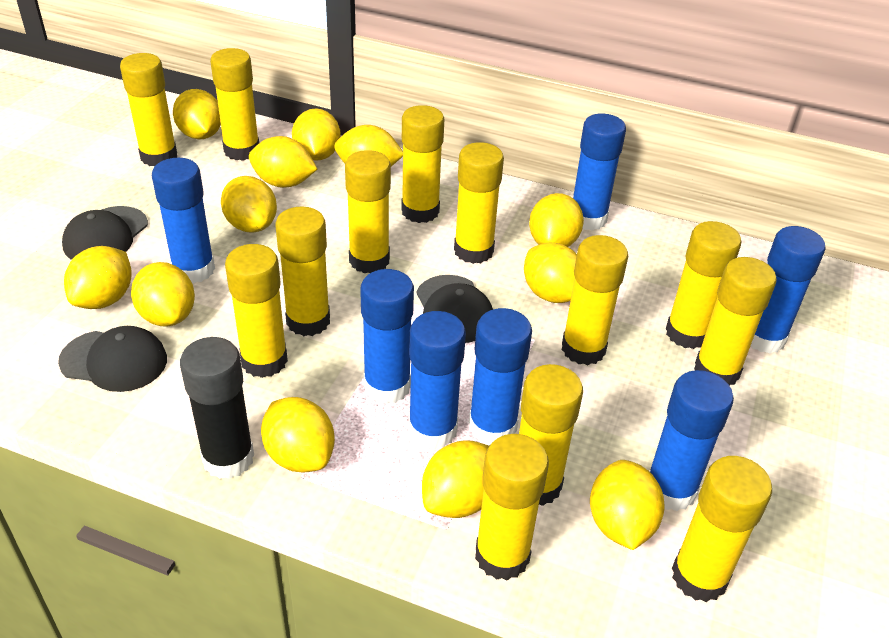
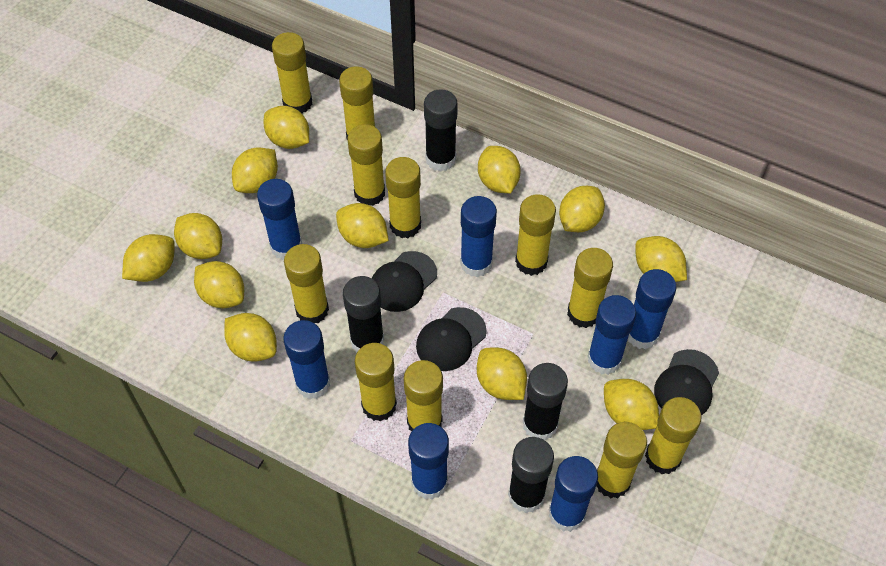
black glue stick: [180,337,254,479] = 1 -> [343,276,384,353] [424,89,458,172] [508,437,554,513] [523,363,568,441] = 4
yellow glue stick: [120,53,177,167] [210,48,259,161] [225,244,288,378] [275,206,330,336] [345,150,391,273] [401,105,444,223] [454,142,504,264] [475,434,549,580] [519,364,583,506] [562,235,628,365] [666,221,741,349] [672,456,772,602] [694,257,777,386] = 13 -> [272,32,312,113] [284,244,329,323] [339,66,375,140] [347,124,385,206] [355,343,397,422] [385,157,421,238] [404,360,443,431] [515,194,556,276] [567,248,613,328] [596,422,647,498] [645,397,701,475] = 11

